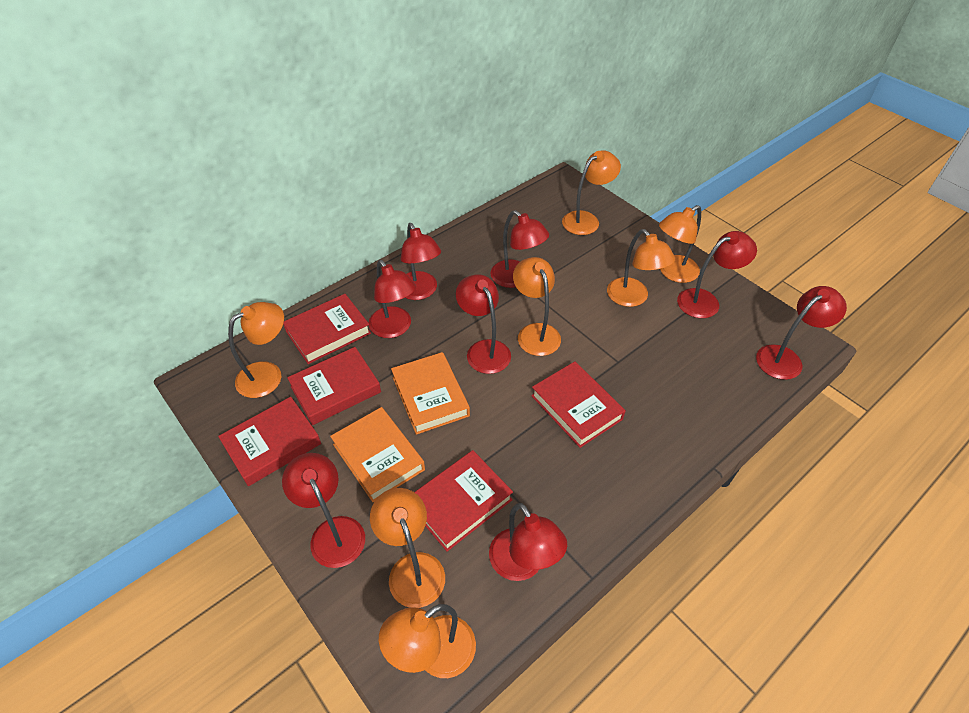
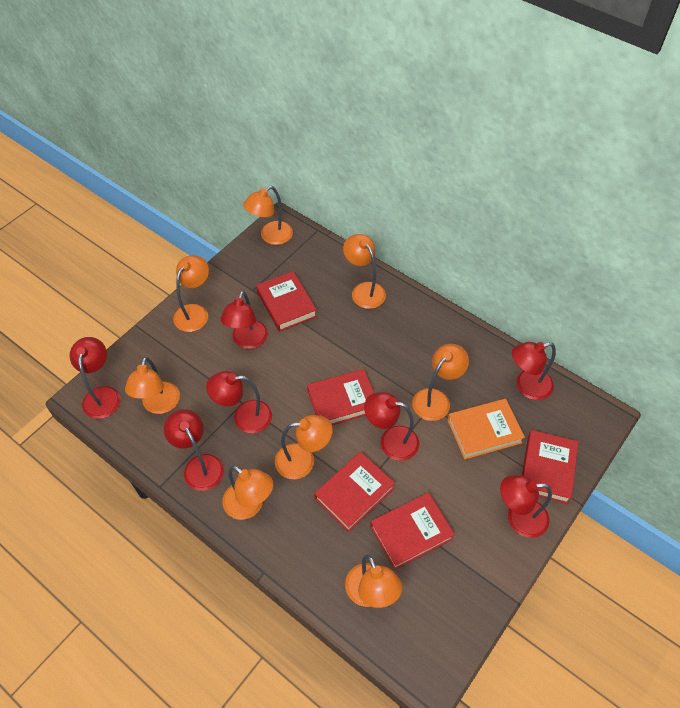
orange book: [330,407,425,502] [391,352,470,435] = 2 -> [448,399,525,460] = 1
orange lamp: [228,302,284,398] [370,488,445,608] [379,604,476,678] [513,257,561,356] [562,150,621,235] [607,229,675,307] [659,205,701,283] = 7 -> [125,357,180,414] [173,255,209,332] [222,465,273,520] [243,186,293,245] [275,415,333,479] [343,234,386,309] [345,555,403,608] [412,344,469,421] = 8
red lamp: [282,453,365,568] [369,260,416,338] [401,223,441,300] [456,274,511,374] [489,503,567,581] [491,210,549,288] [677,231,757,318] [756,286,847,380] = 8 -> [70,337,120,419] [164,409,224,491] [206,371,272,433] [220,291,268,349] [364,392,419,461] [500,475,552,538] [512,342,556,400] = 7

